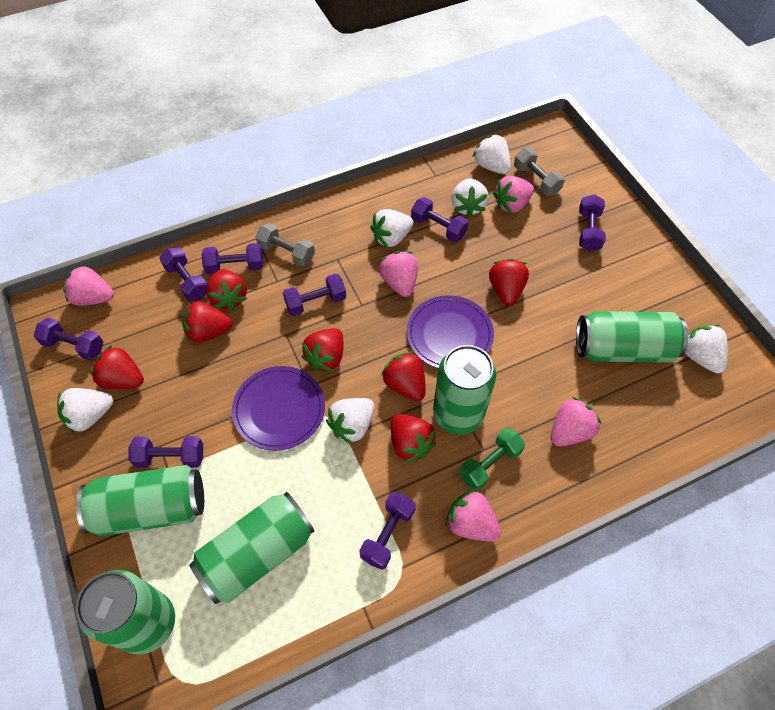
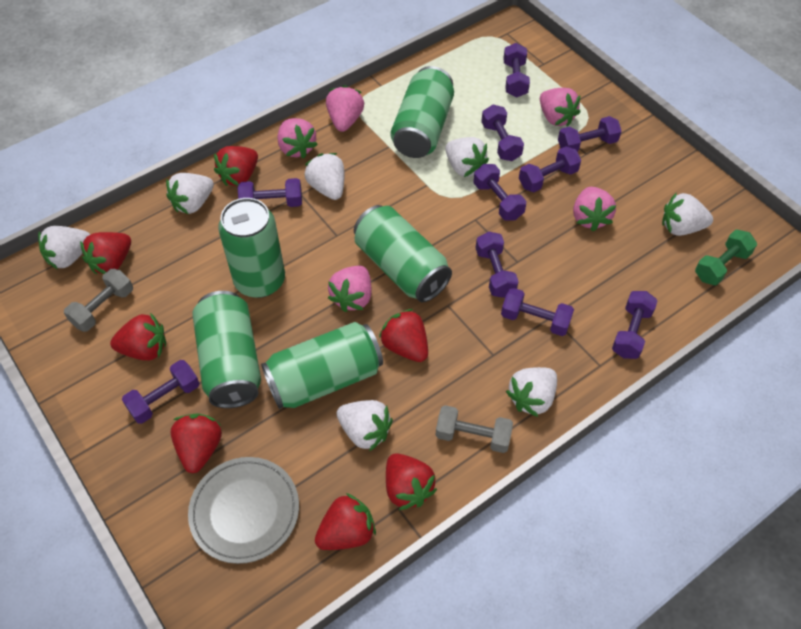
grey plate: none = 0 -> [188,457,299,564] = 1
purple dumbbell: [34,317,103,360] [129,436,203,468] [159,247,207,301] [201,243,263,274] [283,274,346,316] [359,492,416,570] [411,197,468,242] [579,194,606,251] = 8 -> [122,360,200,424] [238,178,302,207] [474,164,526,221] [476,232,519,298] [481,105,524,161] [501,288,574,336] [504,43,530,98] [519,146,581,192] [558,116,622,152] [612,291,658,359] = 10
purple plate: [232,366,325,451] [407,295,494,369] = 2 -> none = 0
white strawberry: [57,388,113,433] [326,398,374,444] [370,209,413,248] [452,178,489,218] [473,134,511,174] [685,324,728,373] = 6 -> [38,226,90,269] [166,173,214,214] [305,153,344,200] [337,400,393,452] [445,137,489,177] [506,367,557,417] [662,193,713,236] = 7

